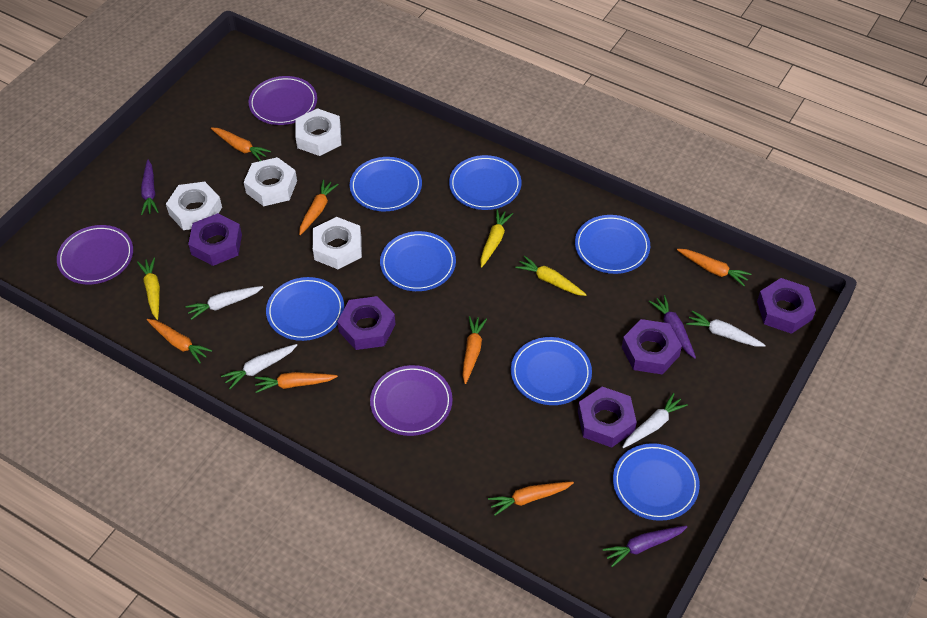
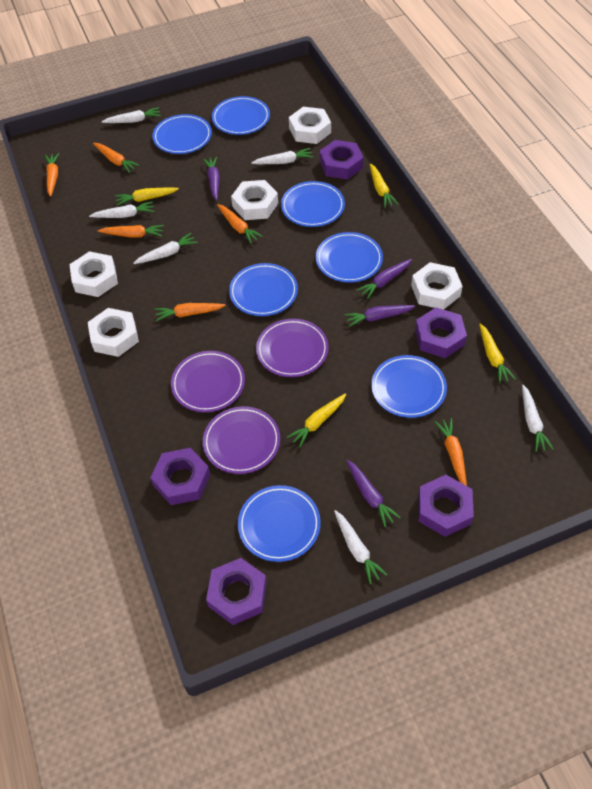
orange carrot: [147,319,212,363] [211,127,271,161] [255,372,338,393] [299,180,339,235] [462,316,487,384] [488,482,574,516] [677,249,751,286] = 7 -> [45,153,59,197] [93,143,139,173] [98,225,164,238] [155,303,226,321] [217,204,263,244] [434,418,467,486] = 6
purple carrot: [141,160,159,215] [603,526,687,567] [649,295,696,359] = 3 -> [203,156,220,201] [344,305,415,327] [346,460,401,527] [357,259,412,299] = 4
white carrot: [185,286,263,320] [221,344,297,389] [622,393,688,448] [686,311,766,347] = 4 -> [89,201,154,218] [102,107,161,123] [133,233,198,264] [251,148,313,164] [334,510,387,584] [522,385,553,452] = 6
white nut: [166,182,222,230] [244,157,297,206] [295,108,341,156] [313,217,362,269] = 4 -> [69,251,118,297] [88,308,139,357] [231,180,278,220] [289,107,331,144] [411,262,463,310] = 5
yellow carrot: [137,258,160,320] [480,209,513,267] [515,256,587,296] = 3 -> [115,187,179,206] [287,393,346,448] [370,163,398,208] [479,324,516,383] = 4

